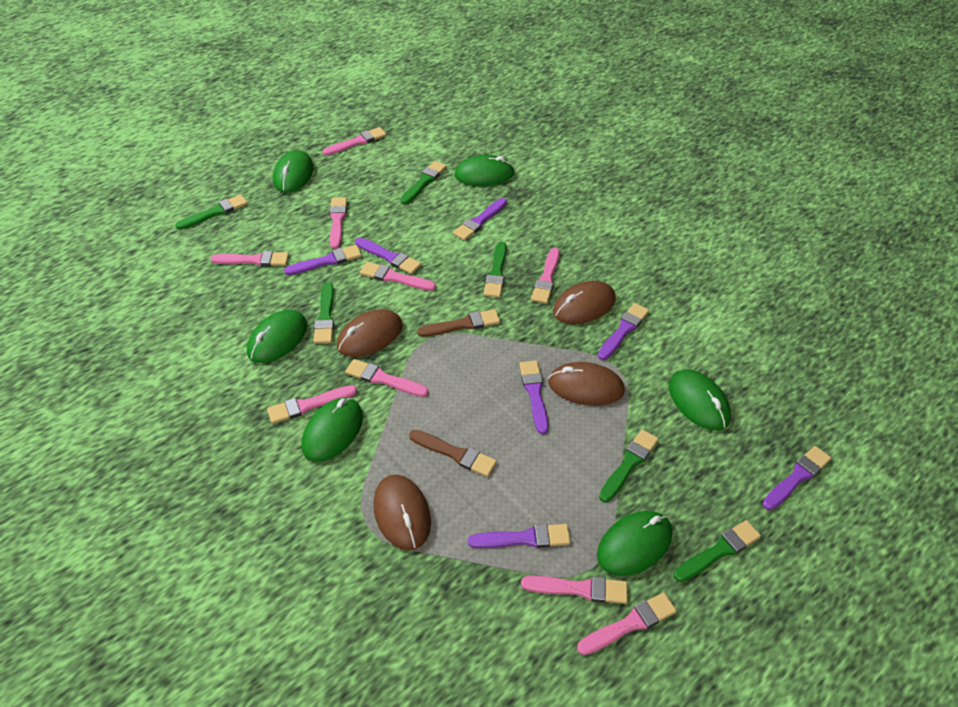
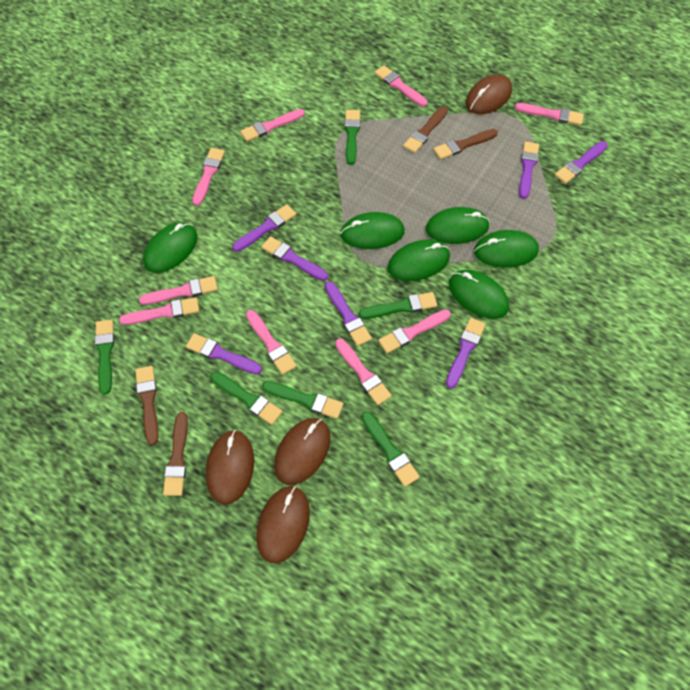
brown brush: [409,430,497,477] [417,309,500,337] = 2 -> [135,366,158,445] [163,412,188,496] [403,106,448,153] [433,129,498,160] = 4

